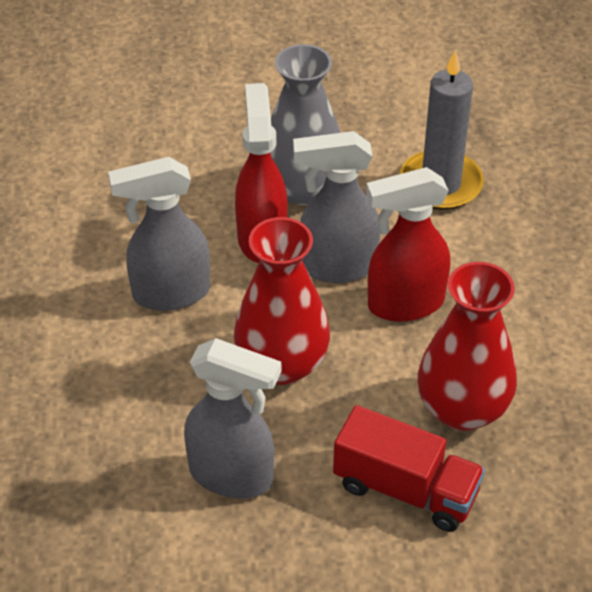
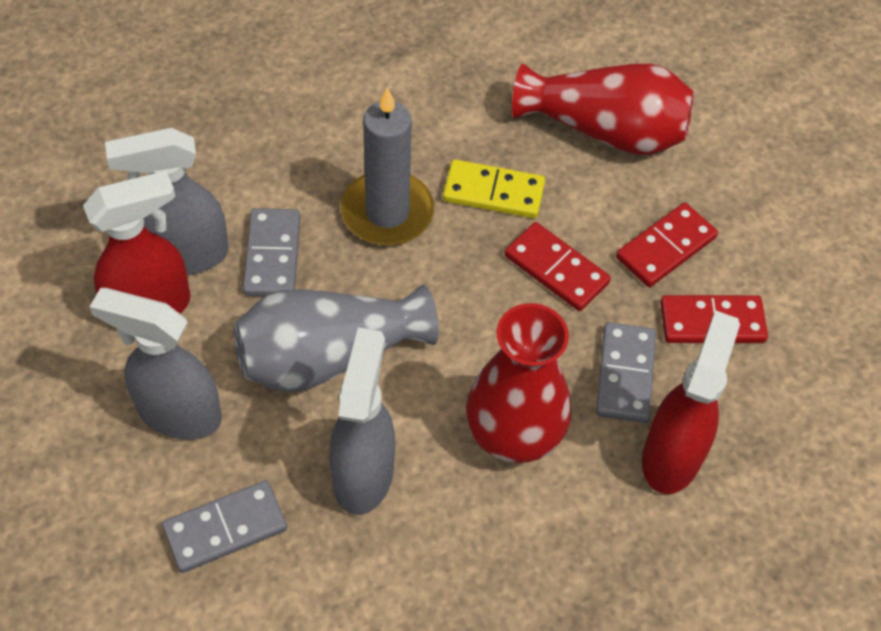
grey domino: none = 0 -> [162,480,287,573] [243,208,300,296] [596,322,656,423] = 3
red domino: none = 0 -> [505,222,611,311] [616,203,718,287] [660,295,768,343] = 3
red truck: [333,405,485,532] = 1 -> none = 0
yellow domino: none = 0 -> [443,159,545,218] = 1

